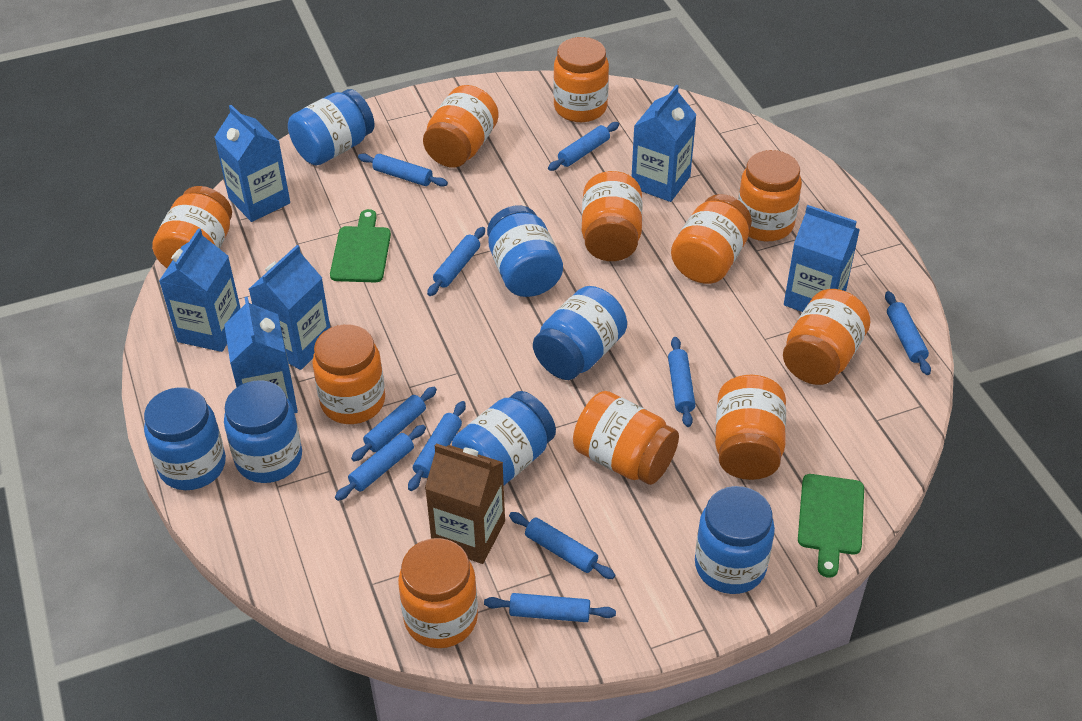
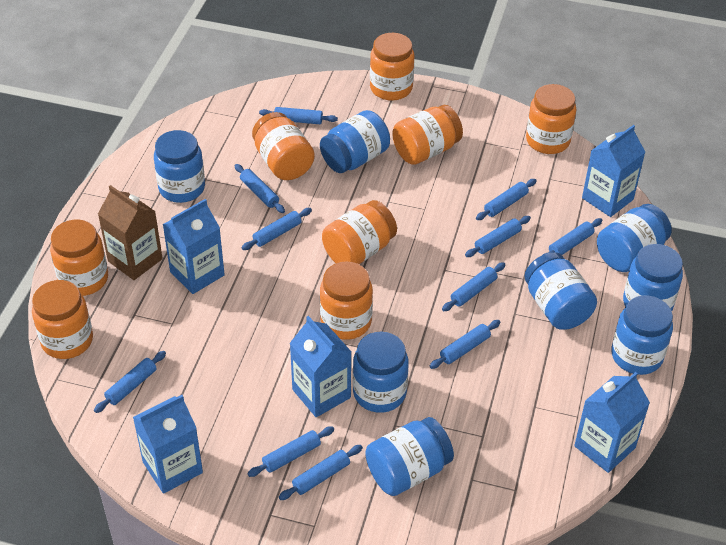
blue carton: [159,228,241,352] [214,105,290,222] [224,296,298,413] [249,245,330,370] [631,85,697,202] [784,205,860,312] = 6 -> [133,395,203,494] [162,199,225,294] [290,316,351,417] [574,372,650,473] [582,125,645,217] = 5
blue jar: [144,387,226,490] [224,380,302,483] [288,89,375,166] [452,391,556,485] [487,205,563,297] [533,286,627,380] [695,486,775,594] = 7 -> [154,130,205,203] [320,110,390,173] [353,332,409,413] [365,417,454,496] [524,252,597,330] [597,204,672,272] [611,295,673,375] [623,244,683,311] = 8
blue rolling pin: [335,425,426,501] [351,387,437,461] [358,153,448,187] [408,401,466,491] [427,227,485,296] [484,593,616,622] [509,512,615,579] [548,122,619,171] [668,337,696,427] [885,291,931,375] = 10 -> [94,351,166,413] [235,164,285,213] [241,208,312,250] [247,426,334,477] [259,107,338,124] [279,445,363,500] [430,320,501,369] [442,262,505,311] [465,216,531,257] [476,179,537,220] [543,218,602,255] = 11
green cutting board: [330,209,391,282] [798,474,864,578] = 2 -> none = 0
orange jar: [152,186,232,268] [312,324,385,424] [398,538,478,648] [423,85,499,168] [553,37,609,122] [573,391,679,485] [582,171,642,261] [671,194,752,284] [715,375,786,480] [738,150,802,241] [783,289,870,385] = 11 -> [32,280,93,359] [50,219,108,296] [252,112,315,180] [320,261,373,340] [322,200,397,264] [370,33,414,101] [392,105,463,165] [526,84,576,154] = 8

